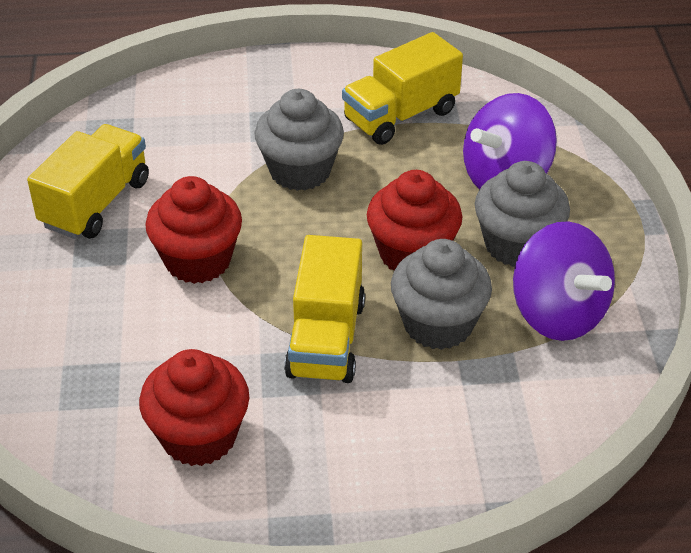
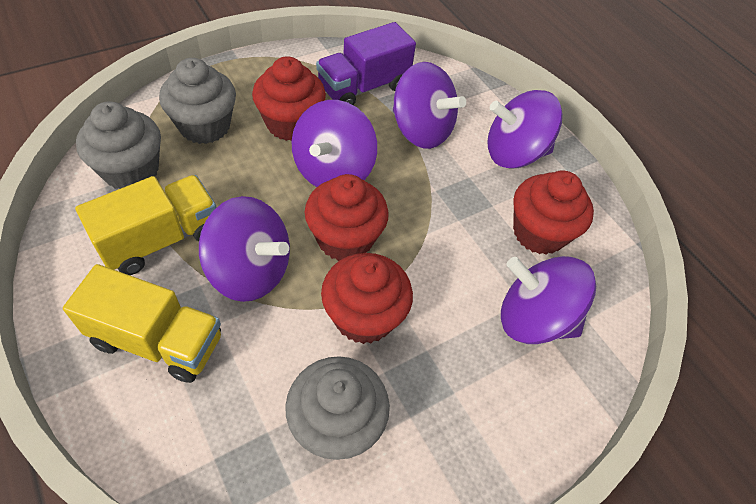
purple spinning top: [463,93,557,190] [513,221,615,341] = 2 -> [199,196,290,302] [292,100,377,187] [393,62,466,149] [487,90,563,169] [501,256,596,344] = 5
purple truck: none = 0 -> [316,22,416,105] = 1
red cupcake: [139,349,250,466] [145,176,242,284] [367,170,462,271] = 3 -> [252,56,326,141] [305,174,389,261] [321,253,413,344] [513,170,594,255] = 4
yellow truck: [27,124,149,239] [284,235,365,383] [342,32,463,145] = 3 -> [63,264,221,383] [75,175,217,275] = 2

